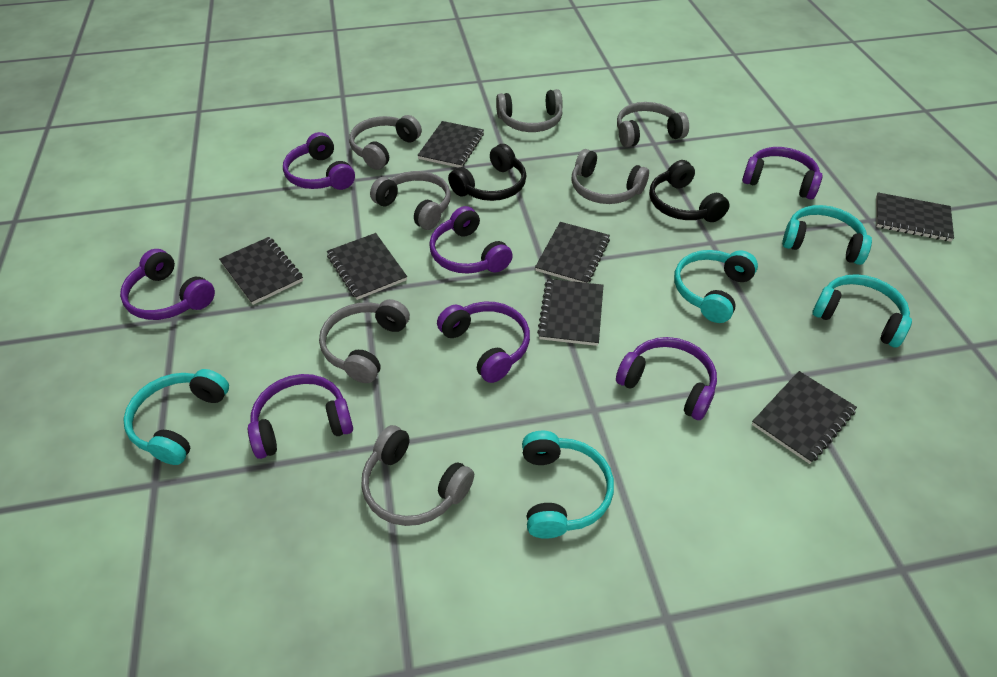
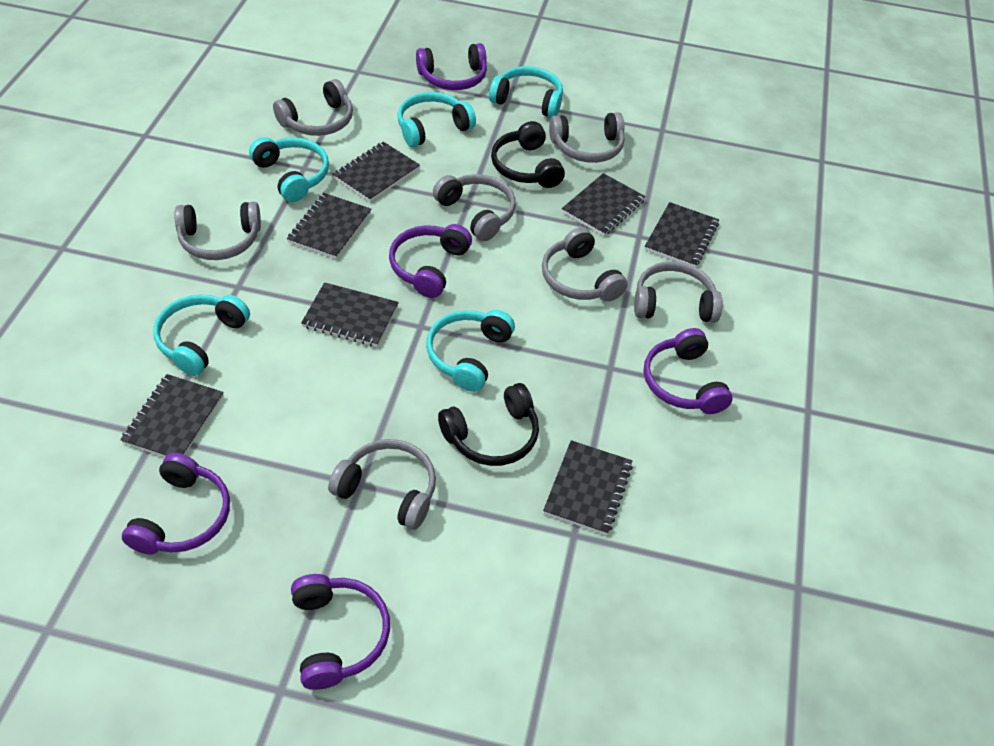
purple headphones: [120,249,215,320] [248,374,353,459] [283,132,355,190] [429,206,513,274] [437,302,530,383] [616,337,717,420] [742,147,822,200] = 7 -> [122,453,230,554] [291,574,390,690] [389,224,472,298] [416,43,487,90] [644,328,733,414] = 5

